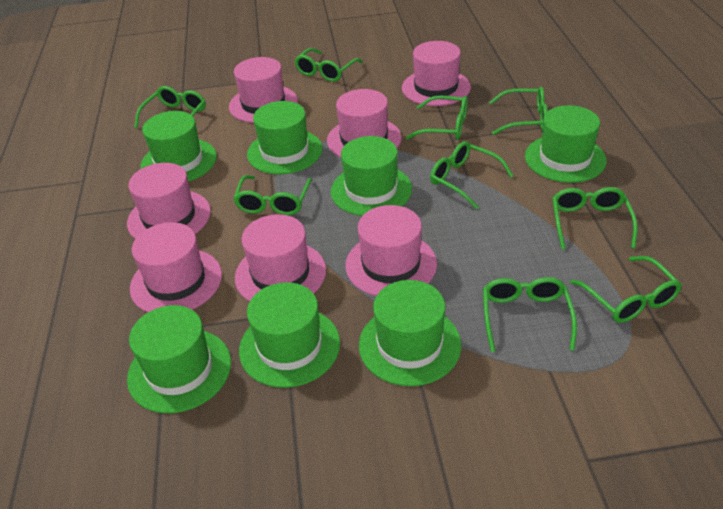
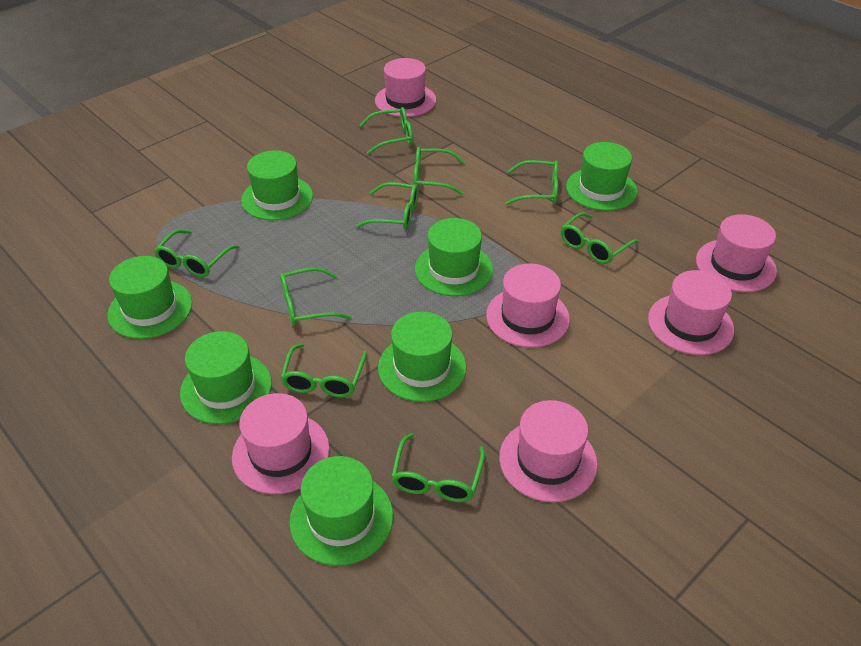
pink hat: [127,163,211,239] [130,222,222,312] [229,57,298,123] [235,214,326,301] [327,89,402,157] [345,205,437,296] [402,41,471,106] = 7 -> [232,393,330,494] [375,58,436,117] [486,263,570,348] [499,400,598,502] [648,270,734,355] [696,214,777,292] = 6

